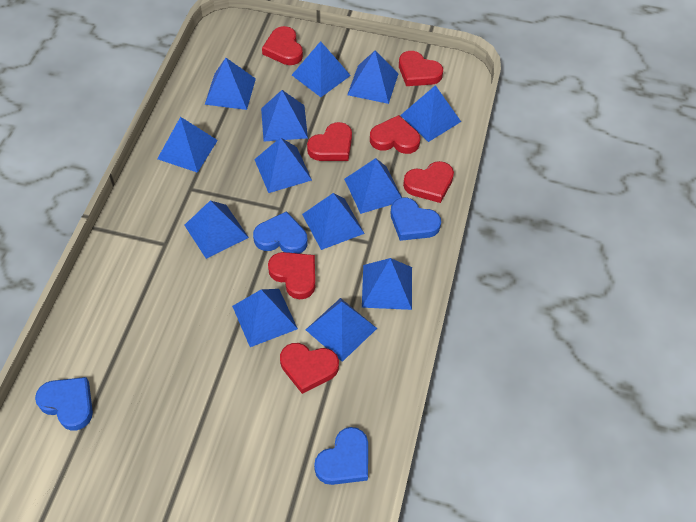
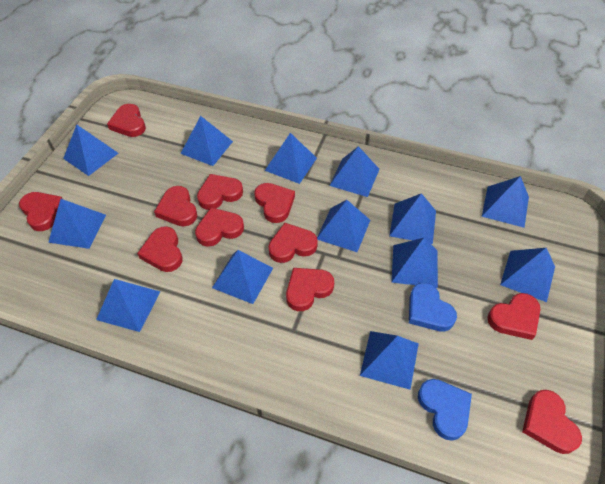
blue heart: [35,377,93,431] [253,211,308,254] [314,427,368,485] [391,198,441,241] = 4 -> [409,283,457,332] [418,379,472,441] = 2
red heart: [262,26,303,65] [268,252,315,299] [280,343,339,394] [307,122,352,161] [370,115,420,154] [399,51,443,86] [403,161,454,203] = 7 -> [19,192,63,231] [107,104,146,137] [137,226,183,272] [154,186,197,226] [195,208,244,247] [197,174,243,210] [254,183,295,223] [268,223,318,263] [286,268,334,311] [487,293,540,340] [522,390,582,454] = 11

